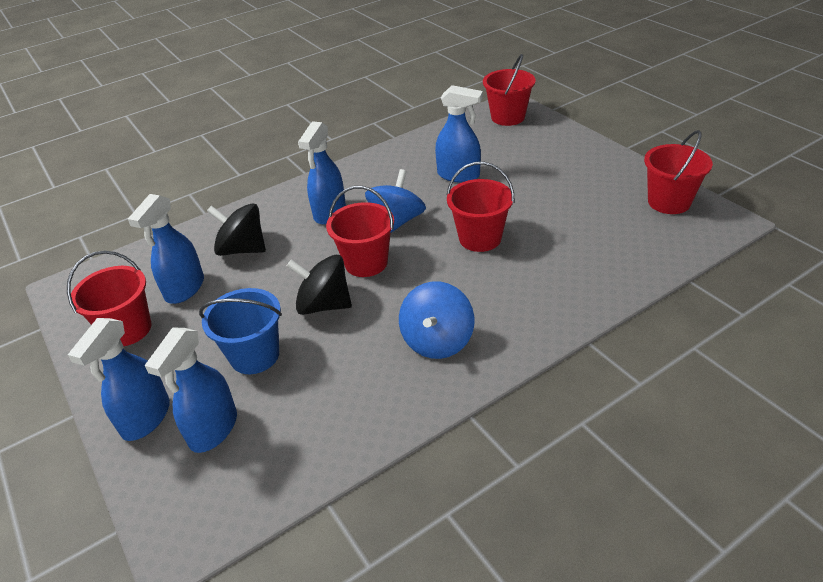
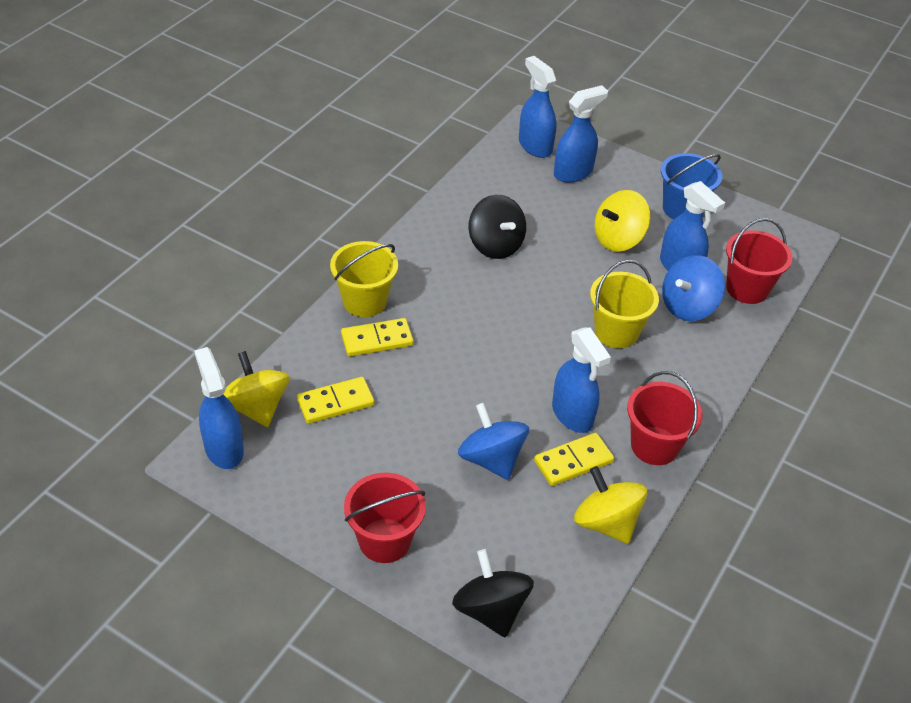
red bucket: [67,251,152,346] [326,186,394,277] [447,162,514,252] [483,54,535,126] [644,130,713,214] = 5 -> [344,473,426,563] [627,371,703,465] [726,218,792,304] = 3
yellow bucket: none = 0 -> [330,241,398,317] [590,260,659,348] = 2
yellow domino: none = 0 -> [297,377,374,424] [341,318,414,357] [534,433,614,486] = 3
yellow spinning top: none = 0 -> [223,351,290,427] [574,466,647,544] [595,190,650,252] = 3

